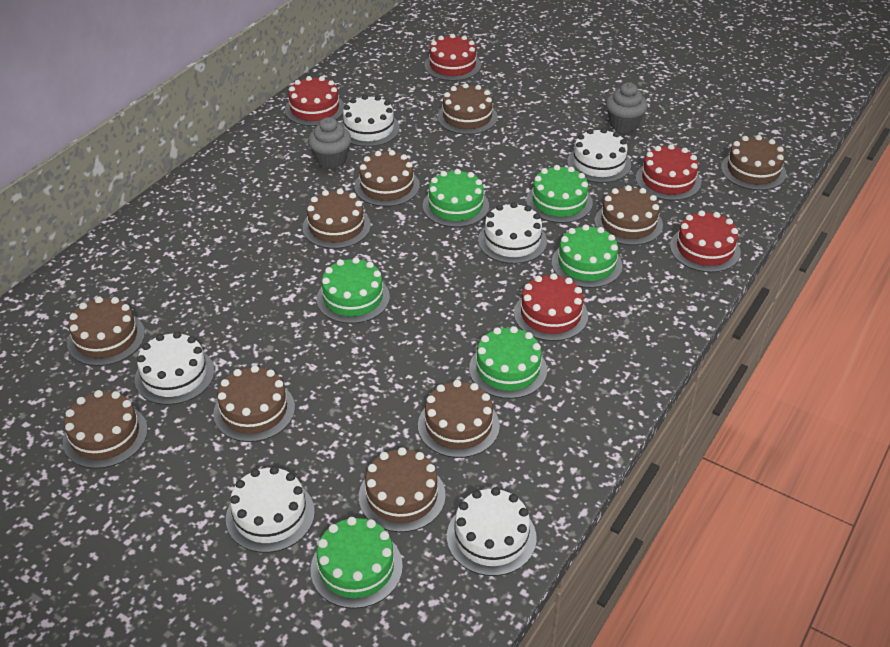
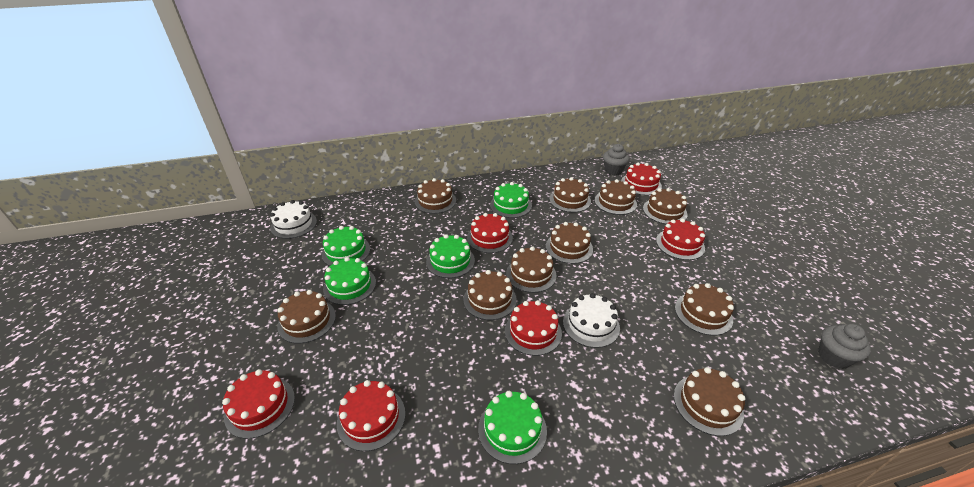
green cake: [310,517,403,609] [317,257,390,324] [423,169,489,227] [469,326,547,399] [526,165,593,223] [552,224,623,288] = 6 -> [322,226,370,266] [323,257,376,305] [426,234,475,278] [478,391,547,464] [490,182,532,218] = 5
red cake: [285,76,345,126] [425,34,481,81] [514,273,588,341] [636,144,701,201] [670,210,741,272] = 5 -> [222,369,295,439] [337,380,405,451] [467,213,513,253] [505,300,562,356] [621,163,662,195] [656,219,705,260] = 6
white cake: [135,331,214,405] [226,466,315,553] [340,95,400,147] [447,487,537,576] [478,202,547,264] [567,128,631,183] = 6 -> [270,200,317,239] [563,293,620,348] = 2

